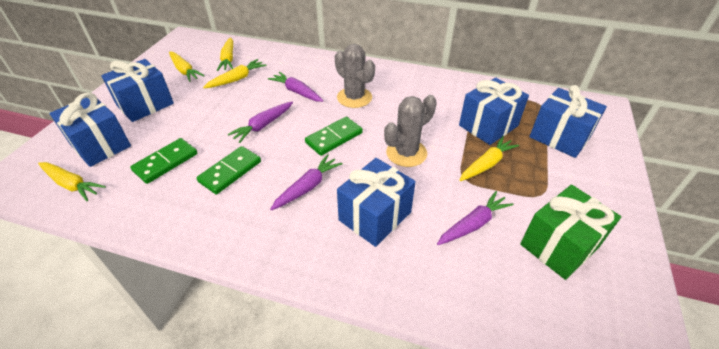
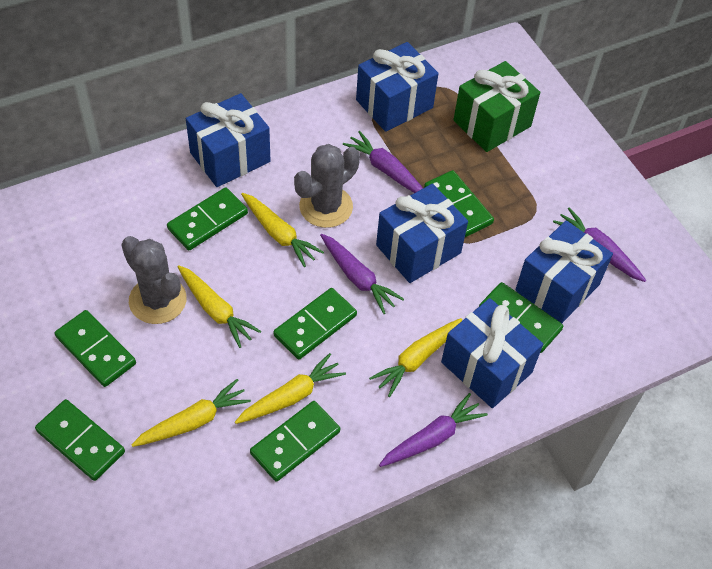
green domino: [130,138,197,184] [197,146,261,194] [305,117,363,156] = 3 -> [35,399,125,481] [55,310,136,387] [167,187,248,251] [250,401,340,482] [274,288,357,360] [424,170,494,237] [479,282,563,353] = 7

